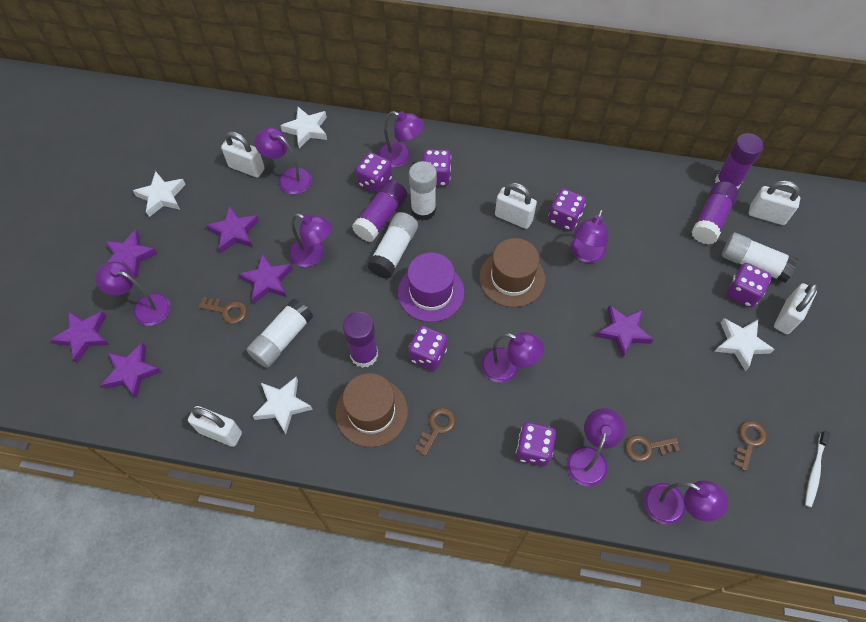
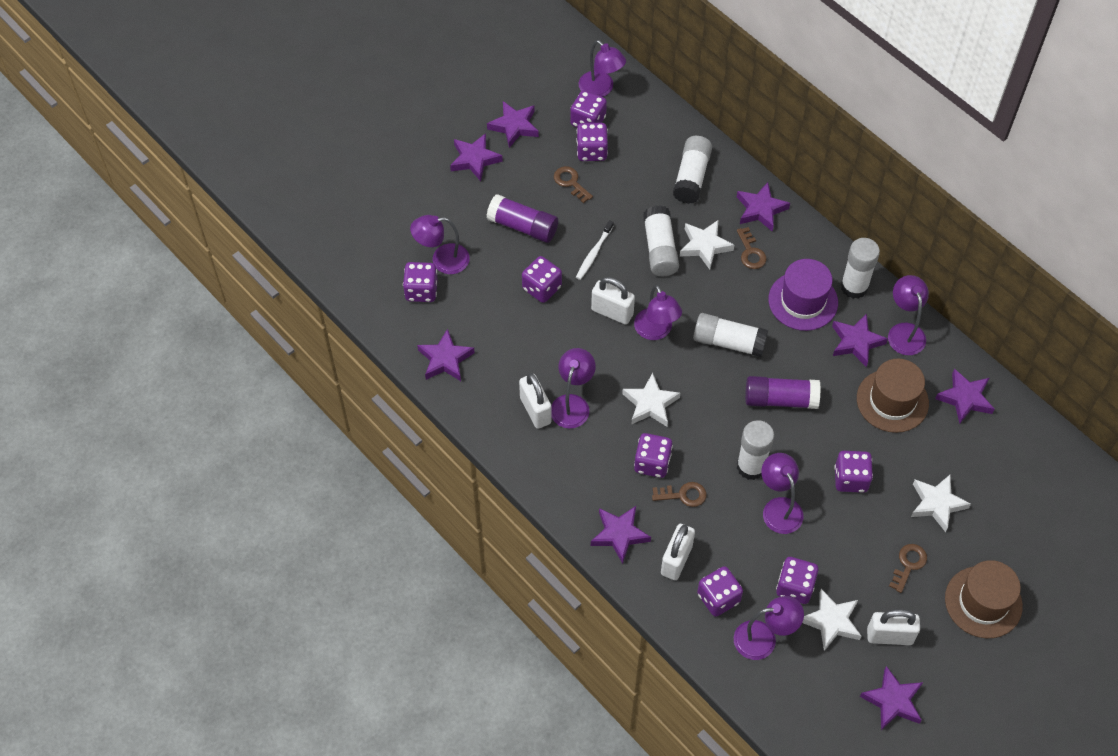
purple dice: [356,152,392,194] [408,326,448,371] [422,149,451,186] [516,422,556,466] [548,188,586,231] [726,263,772,308] = 6 -> [403,262,438,302] [522,256,562,303] [570,90,607,127] [576,123,608,161] [634,433,673,478] [697,566,743,617] [776,557,819,604] [835,451,873,493] = 8
purple glue stick: [343,312,378,368] [352,179,407,242] [691,181,738,245] [715,133,764,189] = 4 -> [487,194,558,243] [745,376,821,409] = 2
purple lamp: [95,261,171,326] [255,128,312,194] [289,213,332,267] [378,111,424,168] [481,332,544,382] [567,408,625,486] [571,209,609,263] [644,480,728,525] = 8 -> [410,215,470,274] [551,348,596,429] [579,40,626,97] [634,285,682,340] [734,596,804,660] [761,453,803,534] [888,275,929,355] = 7
purple star: [50,311,109,363] [101,342,162,399] [105,230,158,278] [206,206,259,253] [238,253,293,303] [595,305,654,358] = 6 -> [417,329,475,381] [450,133,503,181] [487,101,539,148] [591,506,651,564] [737,182,790,232] [832,313,888,367] [860,666,923,730] [935,368,994,424] = 8
white glue stick: [247,299,313,368] [367,212,418,279] [409,161,437,221] [722,233,798,283] = 4 -> [643,205,679,276] [673,136,712,204] [693,313,768,357] [737,420,774,480] [841,238,880,299] = 5
white padlock: [188,406,242,447] [221,131,265,177] [495,183,537,229] [749,181,800,225] [774,283,818,334] = 5 -> [519,373,552,429] [591,277,635,324] [661,524,695,580] [867,609,920,645] = 4

